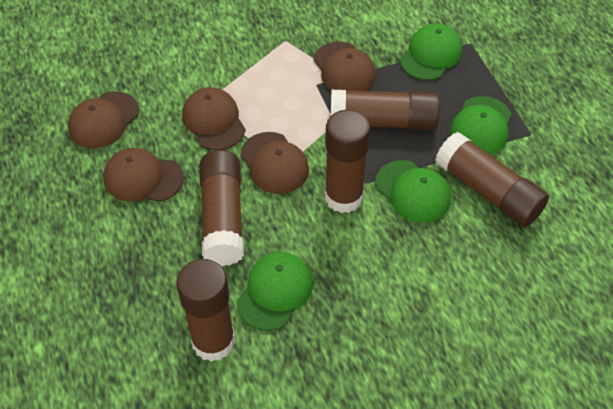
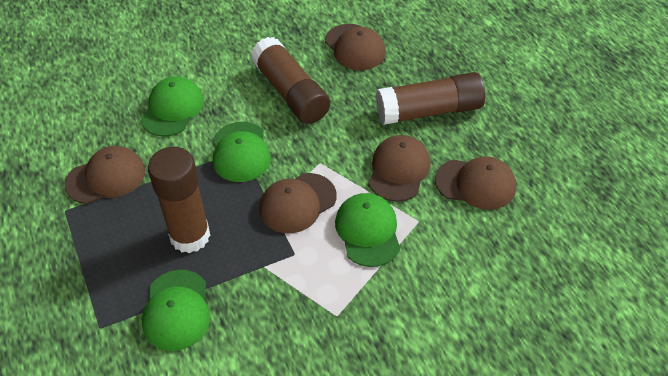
brown glue stick: [176,259,235,362] [199,150,244,266] [325,110,370,213] [331,90,440,130] [435,132,549,227] = 5 -> [148,147,210,253] [251,37,330,124] [376,72,485,125] = 3

